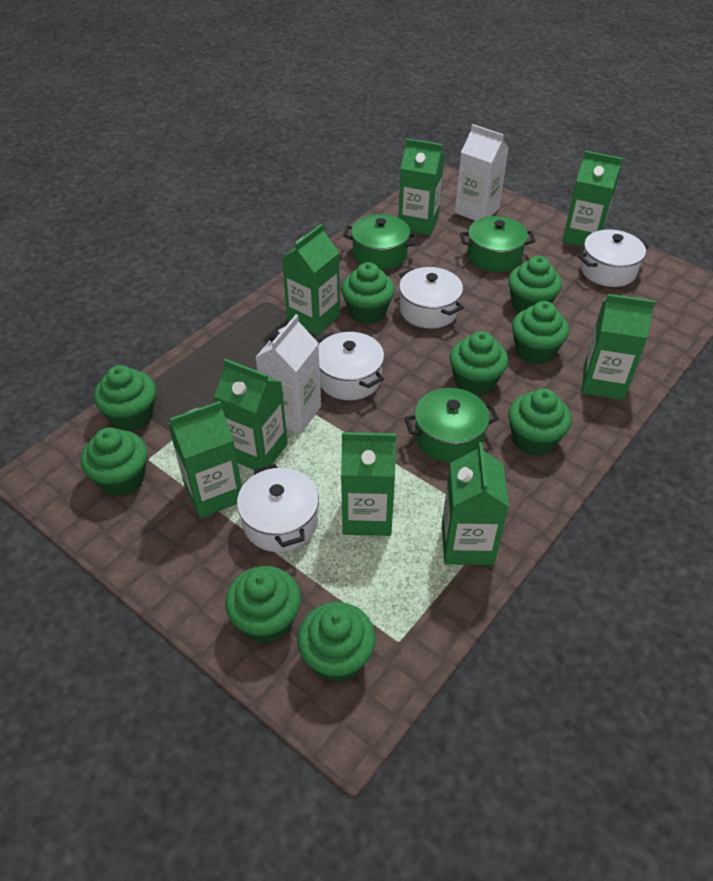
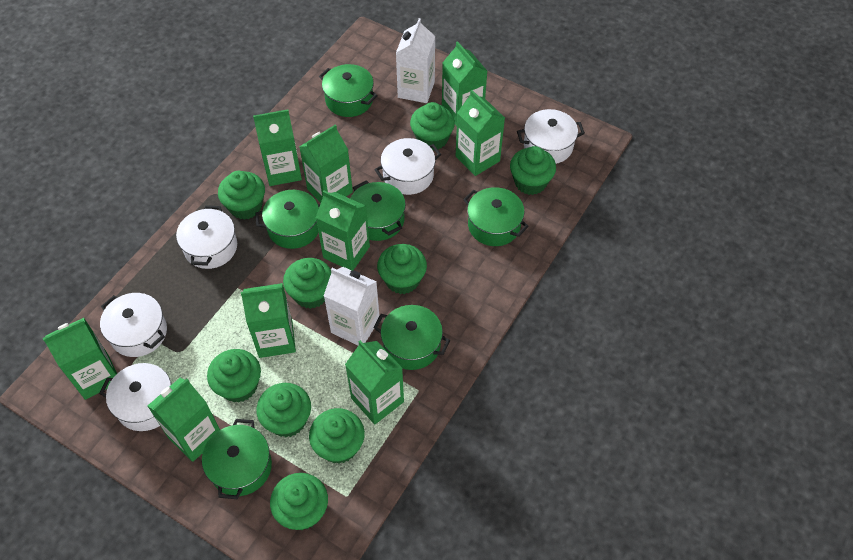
green carton: [168,401,242,518] [214,359,288,470] [282,224,340,335] [341,432,396,536] [398,139,444,236] [442,442,509,565] [562,151,623,247] [582,294,656,400] = 8 -> [43,318,117,400] [147,378,220,462] [241,283,296,358] [253,109,302,186] [299,125,353,203] [316,191,370,271] [345,340,404,425] [442,41,487,126] [456,90,505,176] = 9
green pot: [343,214,418,270] [404,388,499,463] [460,216,535,272] = 3 -> [202,419,272,499] [255,190,320,249] [319,64,378,117] [350,180,406,241] [373,305,450,370] [463,187,529,246] = 6
white pot: [237,464,319,552] [317,332,384,400] [399,267,464,328] [578,229,649,287] = 4 -> [99,363,171,431] [100,293,167,357] [176,205,237,269] [375,138,441,195] [517,109,585,164] = 5

